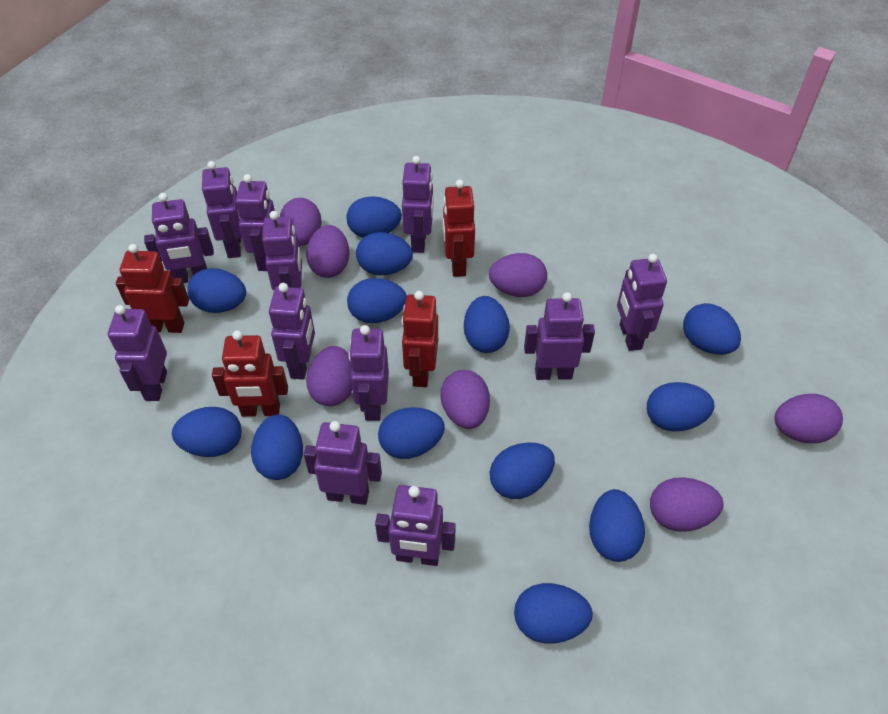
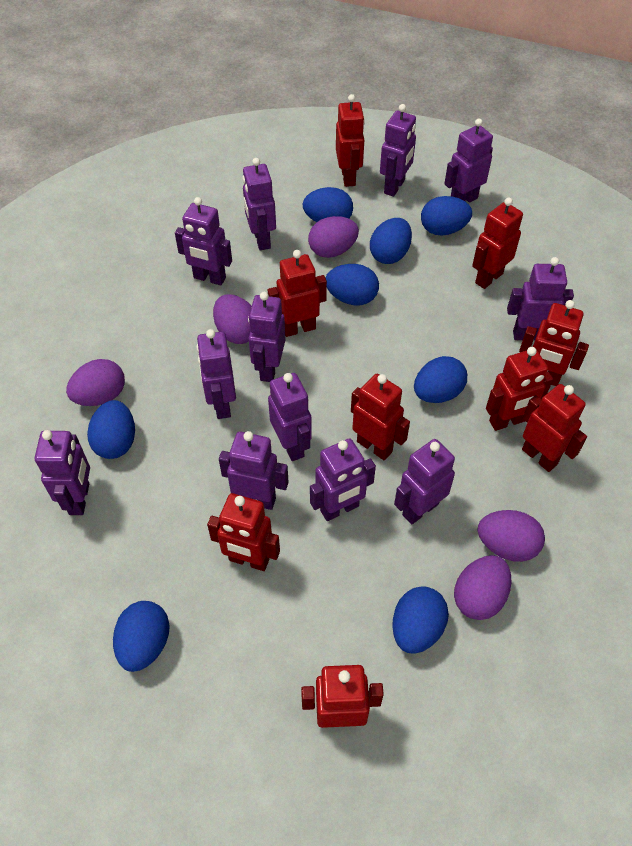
blue egg: [172,407,242,457] [187,268,246,313] [251,414,303,480] [346,196,402,238] [347,278,407,323] [356,232,413,275] [378,407,445,459] [464,296,510,353] [490,443,555,499] [514,583,593,644] [589,489,645,562] [647,382,714,431] [683,303,741,355] = 13 -> [87,400,135,459] [113,601,170,672] [303,187,353,222] [326,264,379,306] [370,218,412,264] [392,586,449,654] [414,356,467,403] [421,196,472,236] = 8
purple egg: [280,198,322,245] [306,225,350,278] [306,346,352,406] [441,370,490,429] [489,253,547,297] [650,477,723,532] [774,394,843,443] = 7 -> [66,359,125,406] [213,294,252,344] [308,216,359,258] [454,555,512,620] [477,510,545,562] = 5
red robot: [116,244,189,333] [212,330,288,417] [402,291,438,387] [443,180,475,277] = 4 -> [207,493,280,571] [268,250,327,337] [301,665,384,728] [336,94,365,187] [351,374,410,460] [472,198,523,289] [486,347,553,431] [519,300,589,386] [522,384,587,472] = 9

